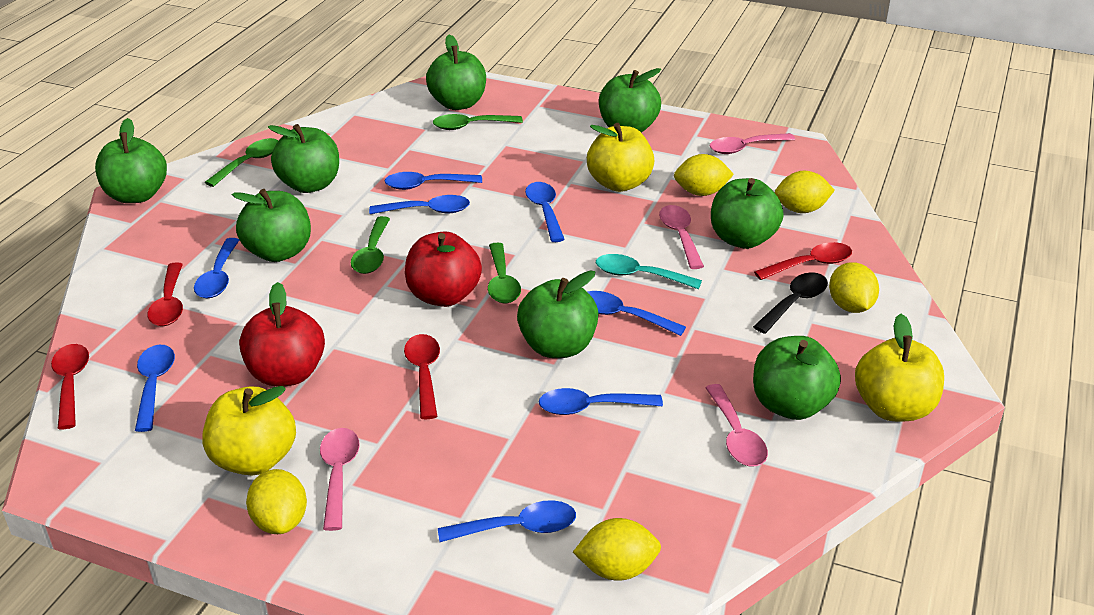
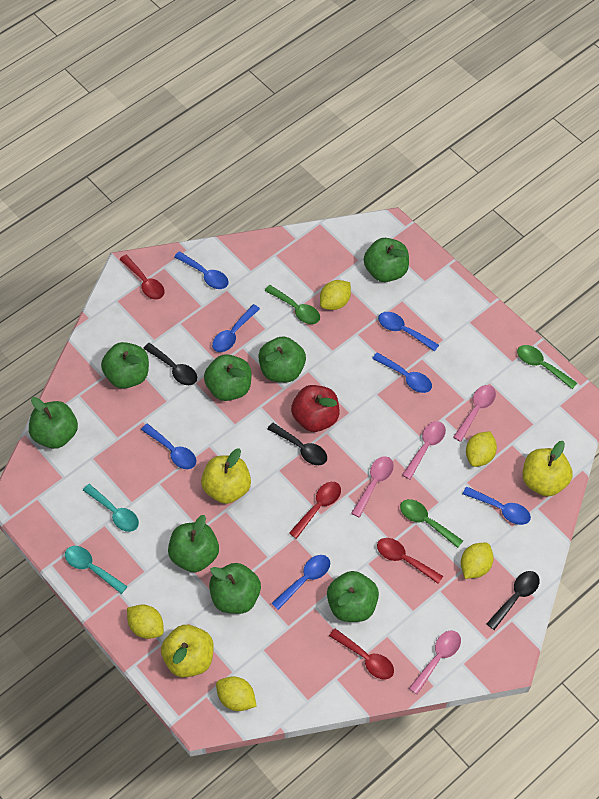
black spoon: [753,272,828,334] = 1 -> [143,343,197,385] [267,423,327,465] [487,571,540,630] = 3
blue spoon: [135,345,175,432] [194,238,239,298] [369,195,470,214] [384,172,482,190] [438,500,576,542] [525,182,565,242] [539,388,663,415] [587,291,686,336] = 8 -> [141,423,196,469] [174,251,229,289] [212,304,260,352] [271,555,330,610] [372,352,432,393] [378,312,439,352] [463,486,531,525] = 7
green spoon: [205,138,278,187] [351,216,390,274] [433,114,523,130] [488,243,521,304] = 4 -> [265,285,320,324] [400,499,463,548] [517,345,577,389] = 3
red apple: [239,282,325,386] [405,231,482,307] = 2 -> [291,385,339,432] = 1
turquoise spoon: [596,254,702,289] = 1 -> [65,546,128,594] [83,484,139,532] = 2

